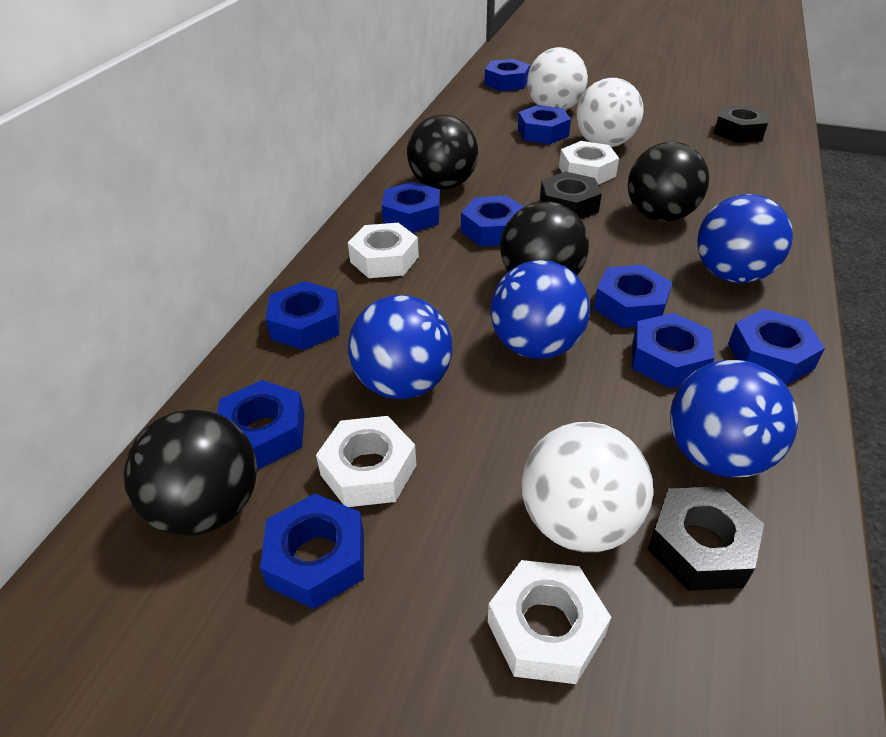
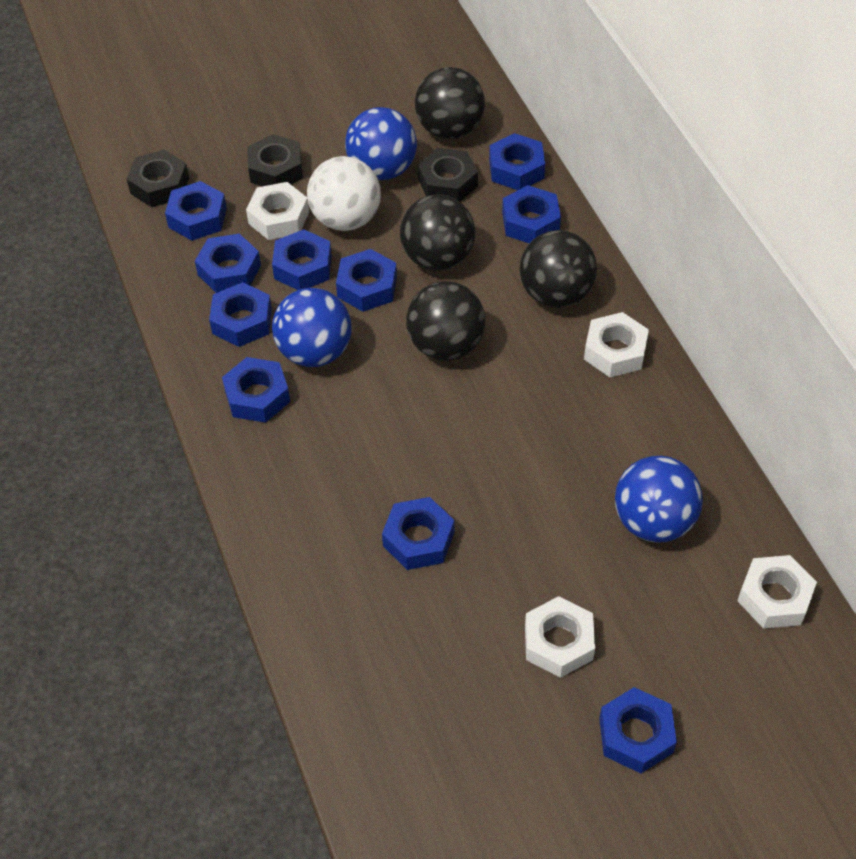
blue ball: [348,295,452,399] [490,260,590,359] [670,360,798,477] [697,194,793,283] = 4 -> [272,288,352,367] [345,107,417,180] [615,456,703,543] = 3
white ball: [522,422,653,552] [527,47,588,110] [576,78,643,147] = 3 -> [307,156,381,231] = 1

